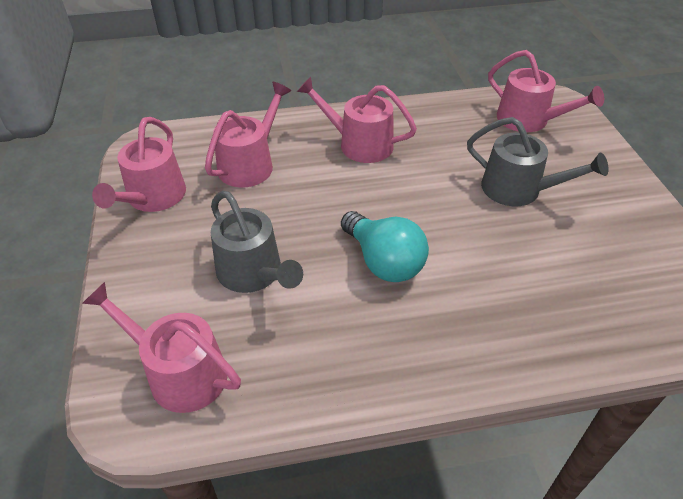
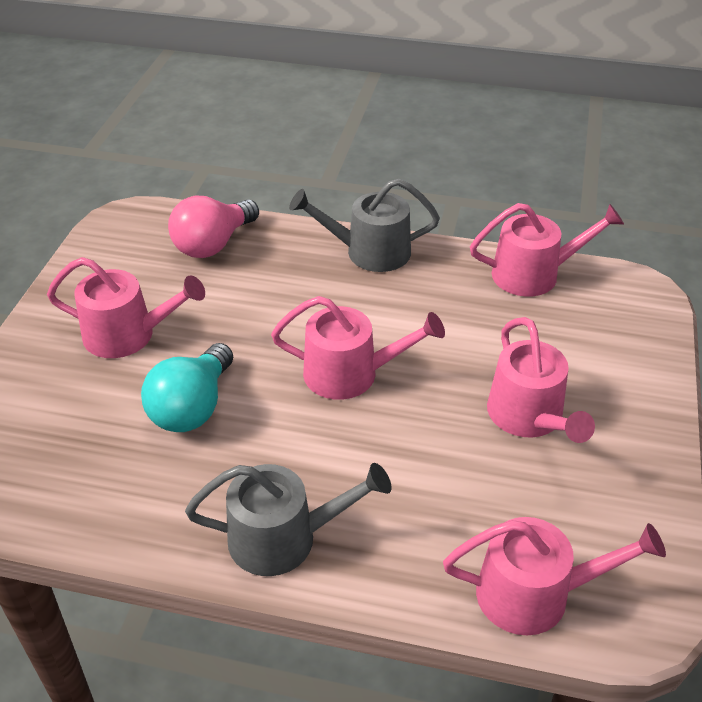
pink light bulb: none = 0 -> [168,196,259,258] = 1

